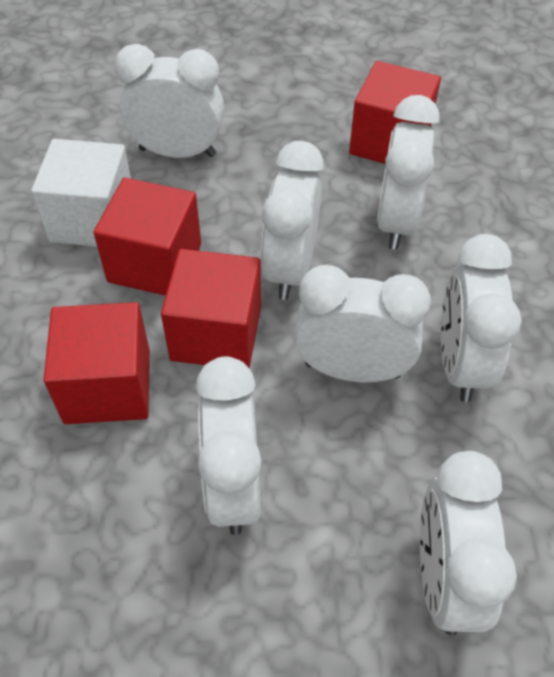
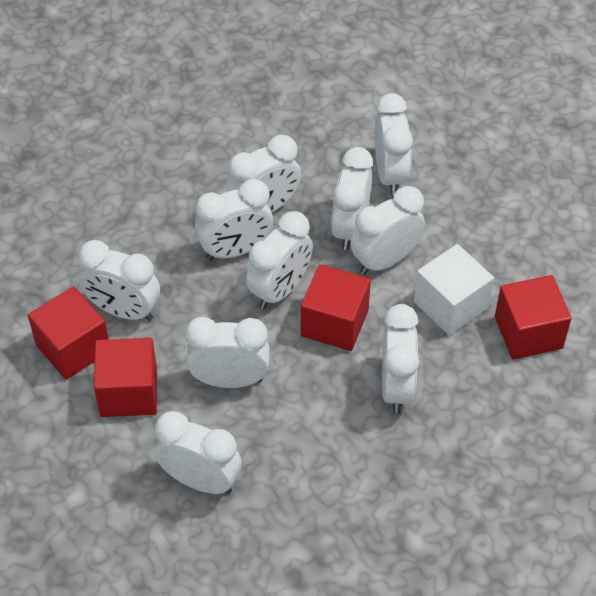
white clock: [115,44,224,158] [196,357,261,535] [261,141,324,300] [294,265,431,382] [377,95,440,250] [420,451,517,636] [441,234,522,402] = 7 -> [79,240,160,321] [154,411,242,494] [185,317,270,388] [195,179,273,260] [226,135,301,213] [246,211,313,309] [331,147,373,250] [350,186,425,275] [375,93,413,195] [382,304,419,413] = 10

